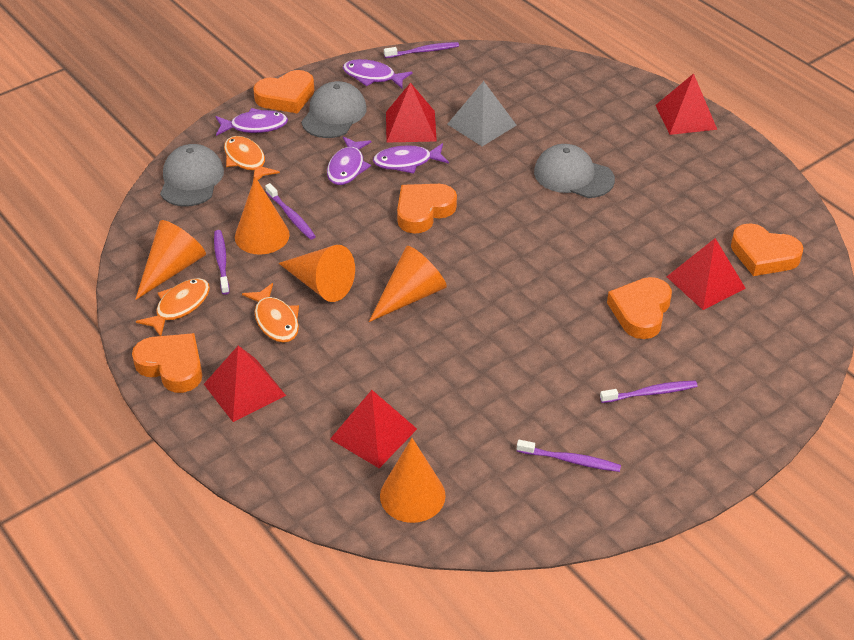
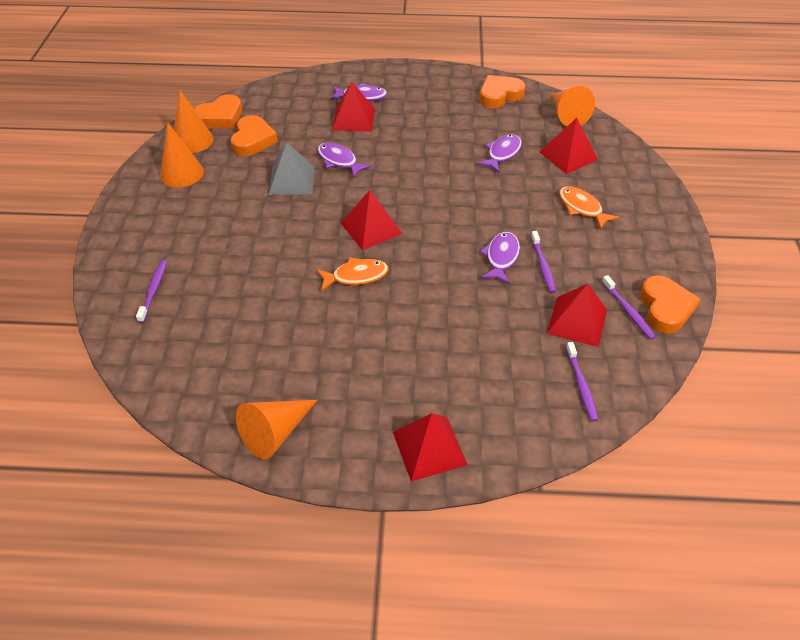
grey cap: [160,144,224,207] [301,81,366,138] [534,144,615,198] = 3 -> none = 0
orange cone: [135,220,206,300] [235,177,290,255] [278,245,355,302] [369,246,447,322] [380,438,446,523] = 5 -> [160,122,204,188] [174,90,214,153] [236,400,317,460] [552,86,595,126] = 4
orange fish: [136,278,210,336] [224,136,280,181] [242,283,299,343] = 3 -> [316,257,389,291] [559,186,619,230] = 2
orange heart: [132,333,202,393] [253,70,314,113] [397,184,457,234] [607,277,672,339] [731,223,803,276] = 5 -> [194,94,242,129] [231,115,278,156] [480,75,526,108] [640,275,701,334] = 4
purple toothbrush: [214,230,229,295] [265,183,316,240] [384,42,459,58] [517,440,621,472] [600,381,698,403] = 5 -> [136,260,167,323] [531,231,556,293] [566,342,598,421] [602,275,656,340] = 4

